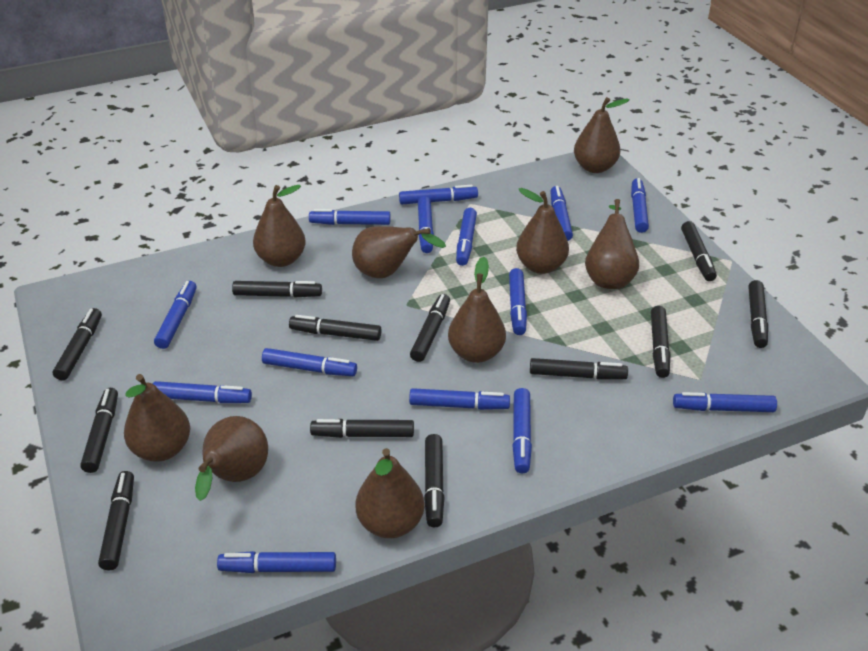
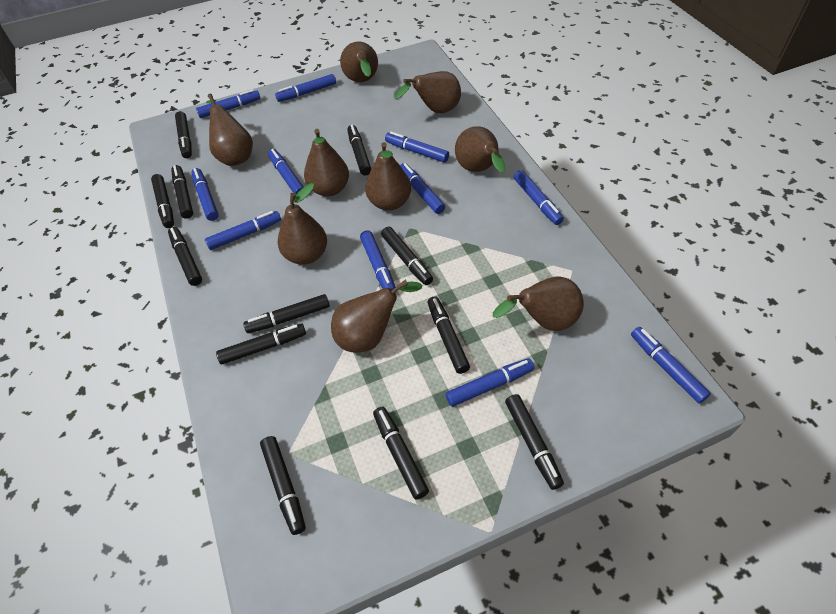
blue marker: [153,381,252,403] [154,281,197,349] [217,551,336,573] [262,348,357,376] [309,209,390,225] [399,185,478,204] [409,388,510,410] [418,196,434,253] [456,208,477,266] [509,268,527,335] [512,388,532,473] [550,186,573,241] [631,178,649,233] [673,392,777,412] = 14 -> [191,168,219,221] [196,89,260,118] [205,211,281,250] [268,149,304,195] [275,74,336,102] [360,230,395,290] [385,132,449,162] [400,163,445,214] [446,358,534,407] [514,170,564,225] [631,327,711,403] = 11

